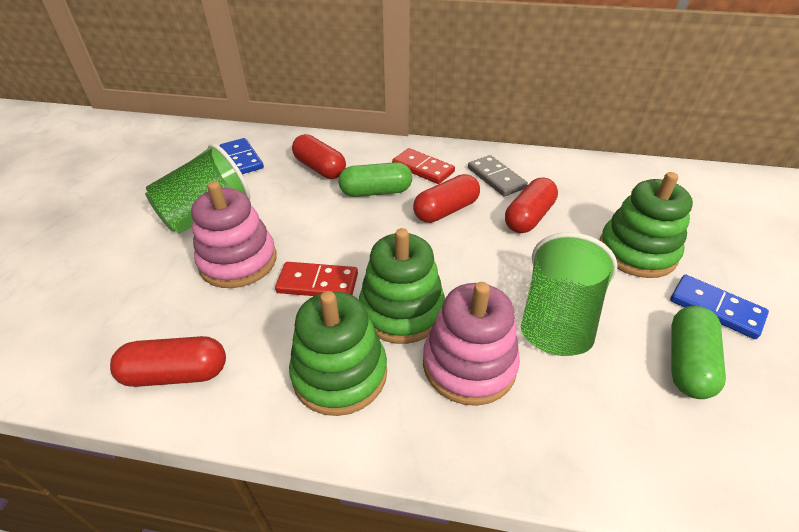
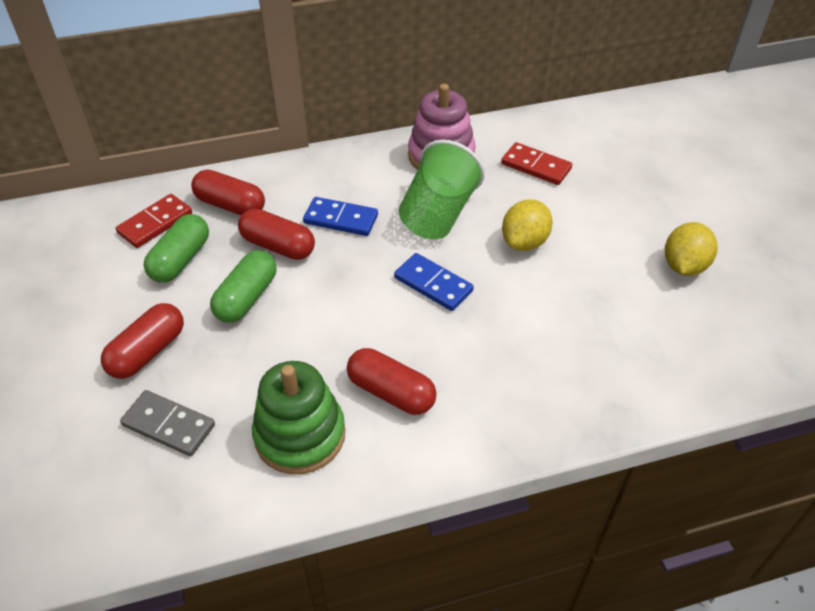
green cup: [145,143,250,234] [521,232,618,356] = 2 -> [399,140,485,239] = 1
green stacking toy: [289,291,387,416] [359,228,445,344] [599,172,693,278] = 3 -> [252,361,345,474] = 1
pink stacking toy: [191,181,277,288] [423,282,520,406] = 2 -> [408,84,476,170] = 1
yellow lemon: none = 0 -> [502,199,553,251] [665,222,717,276] = 2

